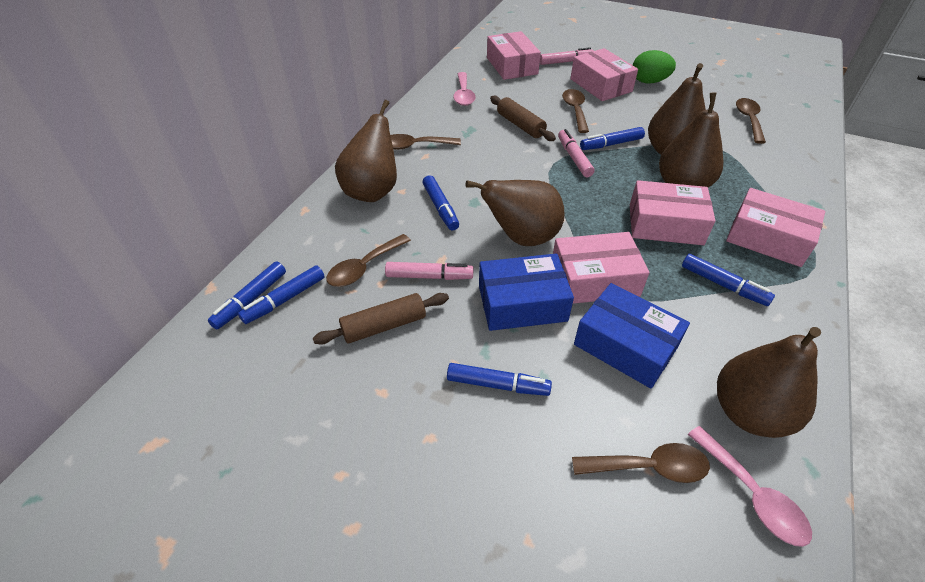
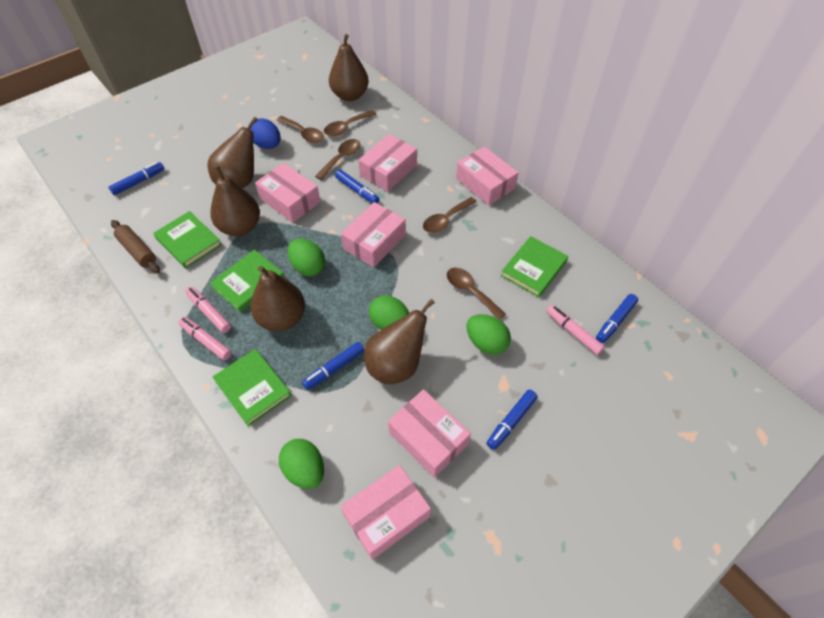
blue box: [479,254,574,331] [574,283,690,389] = 2 -> none = 0
blue egg: none = 0 -> [250,118,281,149] = 1
blue marker: [208,261,286,329] [238,265,325,324] [422,175,459,230] [447,363,552,396] [580,127,645,150] [682,254,775,306] = 6 -> [109,162,165,195] [302,342,364,390] [335,169,379,203] [487,390,538,450] [596,294,638,343] = 5
brown rolling pin: [313,293,449,345] [490,96,556,141] = 2 -> [111,220,160,273] = 1
green book: none = 0 -> [153,211,222,269] [210,250,285,312] [213,349,291,427] [501,236,568,297] = 4
green egg: [633,50,676,84] = 1 -> [279,439,324,489] [288,238,325,276] [369,295,409,330] [466,314,511,355] = 4
pink box: [487,31,541,80] [553,232,649,304] [570,48,638,101] [630,180,716,245] [726,188,825,267] = 5 -> [255,163,320,223] [340,465,431,560] [341,202,406,267] [358,134,417,192] [388,389,471,478] [456,146,518,205] = 6
pink spoon: [453,72,476,106] [688,426,812,547] = 2 -> none = 0

